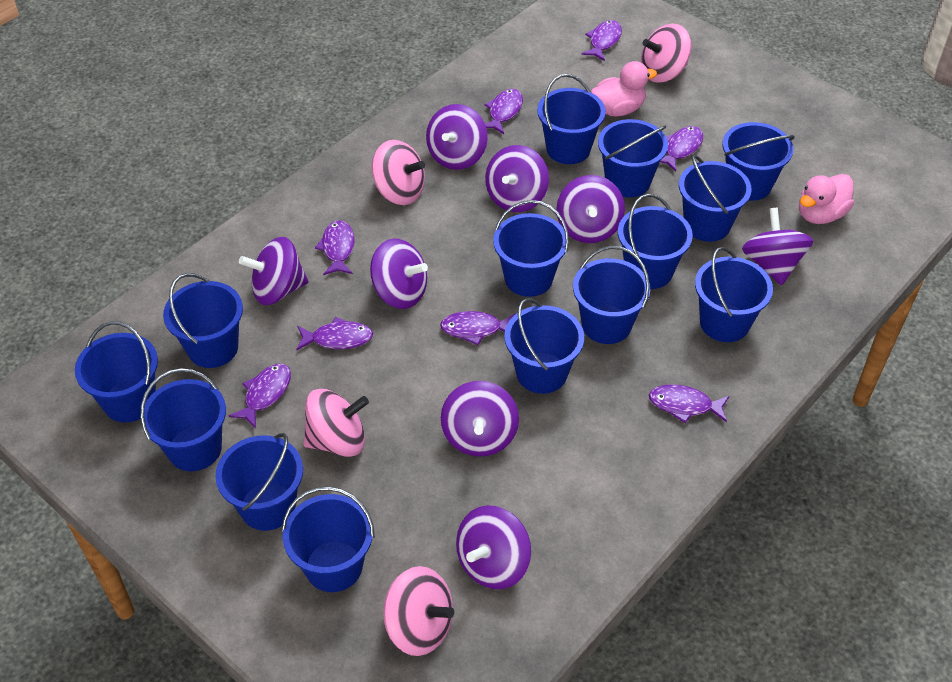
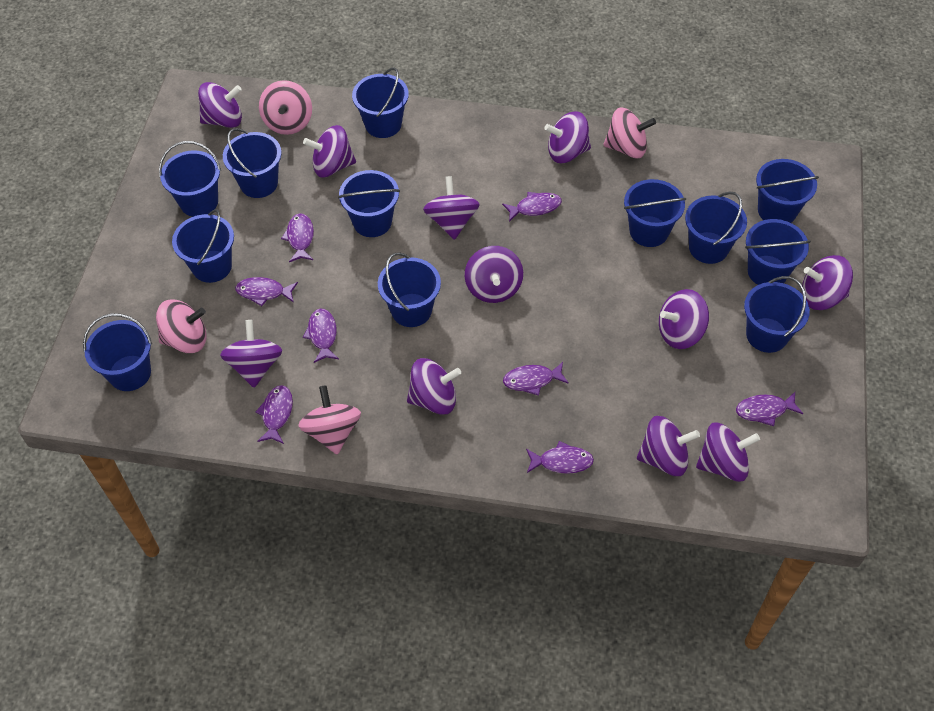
blue bucket: [75,321,158,423] [140,368,226,471] [163,273,243,368] [215,433,303,531] [282,486,375,592] [493,200,569,297] [504,298,584,394] [537,74,606,164] [573,246,650,344] [598,119,668,198] [618,194,693,289] [679,155,752,242] [695,247,773,342] [722,122,795,201] = 14 -> [83,313,152,391] [159,141,221,217] [172,209,234,283] [223,128,282,198] [338,170,400,237] [352,68,409,138] [378,252,441,327] [624,179,686,247] [685,192,747,264] [744,276,810,353] [745,219,811,285] [756,159,819,223] = 12
pink duck: [591,61,657,116] [799,174,854,224] = 2 -> none = 0
purple spinning top: [239,237,308,305] [370,238,428,309] [426,104,488,170] [441,381,519,457] [456,505,531,589] [485,145,549,212] [556,175,625,243] [742,207,813,286] = 8 -> [198,82,242,128] [220,320,282,388] [303,125,356,177] [407,358,461,415] [423,176,480,240] [465,246,523,303] [544,111,591,163] [637,416,700,476] [659,289,709,349] [696,423,760,482] [802,255,853,310] = 11

